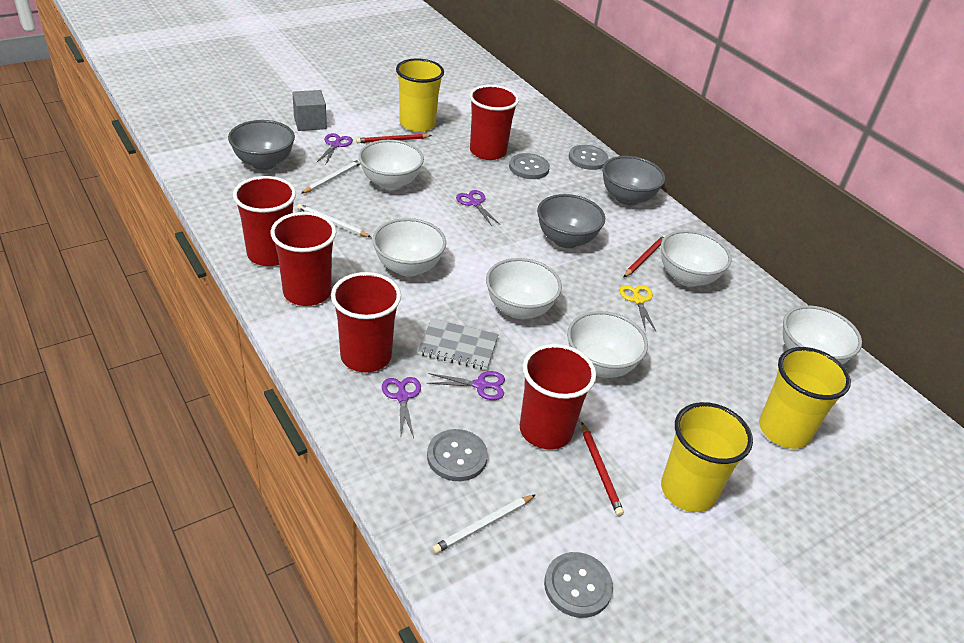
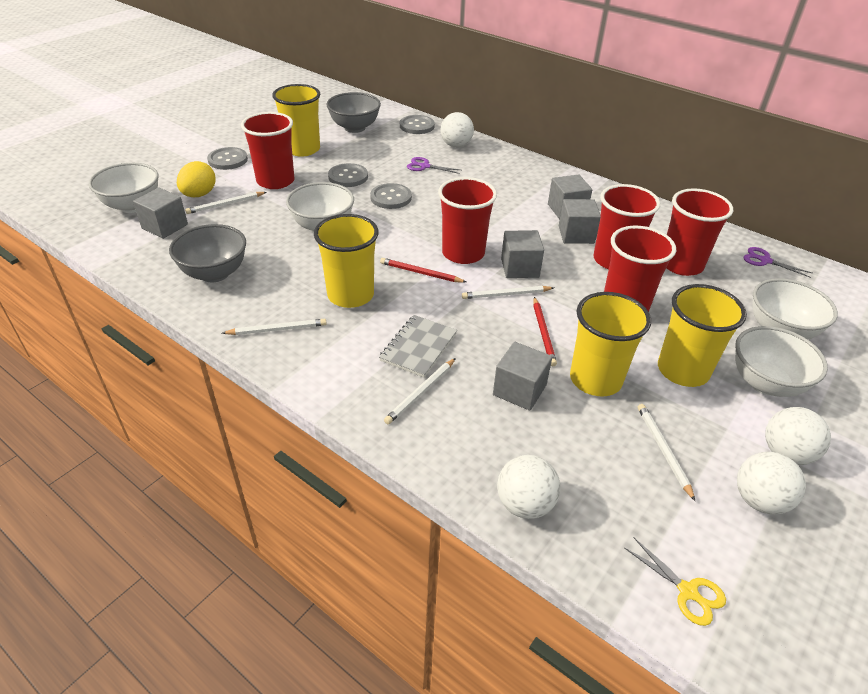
grey bowl: [228,120,295,170] [537,194,605,248] [602,156,665,205] = 3 -> [169,224,246,282] [326,92,381,133] = 2
grey cube: [292,90,327,131] = 1 -> [133,187,188,239] [493,342,552,411] [501,230,544,278] [548,175,592,219] [559,199,601,244] = 5
purple scissors: [316,133,353,164] [382,377,421,438] [427,371,505,400] [456,190,500,226] = 4 -> [407,157,460,174] [743,247,812,278] = 2
red pencil: [356,134,432,143] [582,423,624,516] [624,235,666,277] = 3 -> [380,258,466,283] [533,297,557,366] = 2
white ball: none = 0 -> [440,112,474,147] [497,455,561,519] [737,452,806,515] [765,407,831,465] = 4
white bowl: [358,140,424,190] [372,218,446,277] [486,258,562,319] [567,311,648,378] [661,230,732,287] [783,305,862,364] = 6 -> [89,163,159,213] [286,182,354,232] [735,326,828,397] [753,278,838,339] = 4
white pencil: [297,204,371,237] [301,159,361,194] [432,494,536,554] = 3 -> [185,192,267,214] [222,319,327,335] [384,358,456,424] [462,286,554,299] [638,404,695,501] = 5
yellow cup: [396,58,444,132] [661,402,753,512] [759,347,851,449] = 3 -> [272,84,320,157] [314,214,379,308] [570,292,651,396] [658,284,747,387] = 4
yellow egg: none = 0 -> [177,161,216,197] = 1

